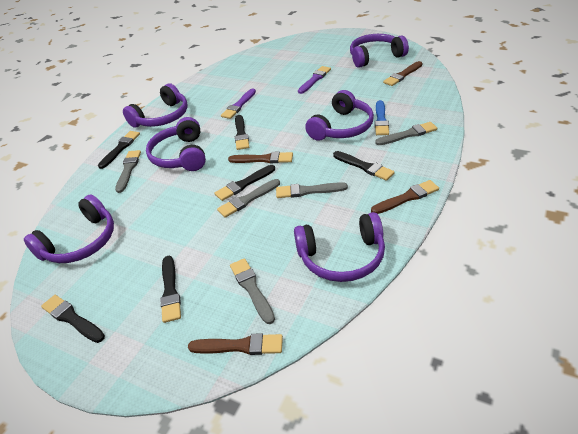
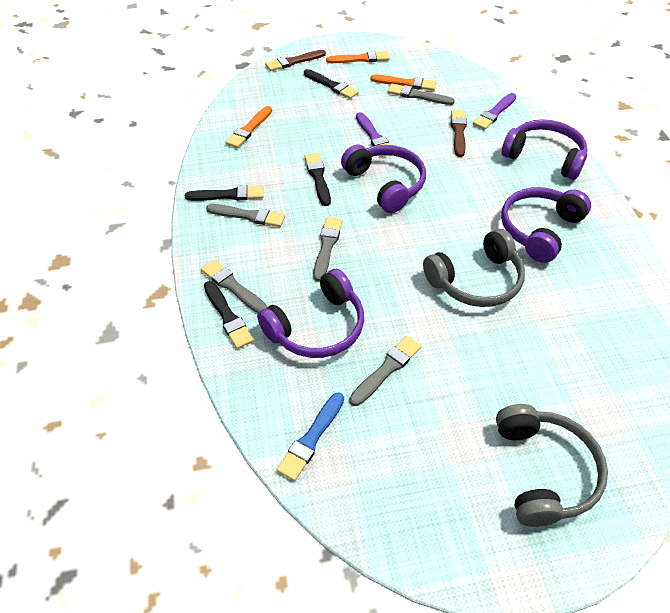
black brush: [41,295,105,343] [98,131,140,169] [160,256,181,323] [214,165,275,201] [235,115,249,150] [333,151,395,181] = 6 -> [185,185,264,201] [204,281,254,349] [304,69,359,99] [304,153,331,206] = 4
brown brush: [188,333,283,355] [228,152,293,163] [371,180,439,214] [383,61,422,86] = 4 -> [265,50,326,71] [451,110,467,157] = 2
grey headphones: none = 0 -> [423,229,525,307] [496,404,608,527] = 2
orange brush: none = 0 -> [226,106,272,148] [326,51,390,63] [370,75,437,91] = 3
purple headphones: [24,194,114,263] [123,83,188,128] [146,117,206,171] [294,212,385,282] [305,90,374,141] [350,34,409,68] = 6 -> [257,269,364,358] [341,145,426,213] [501,187,591,263] [502,119,588,180] = 4

